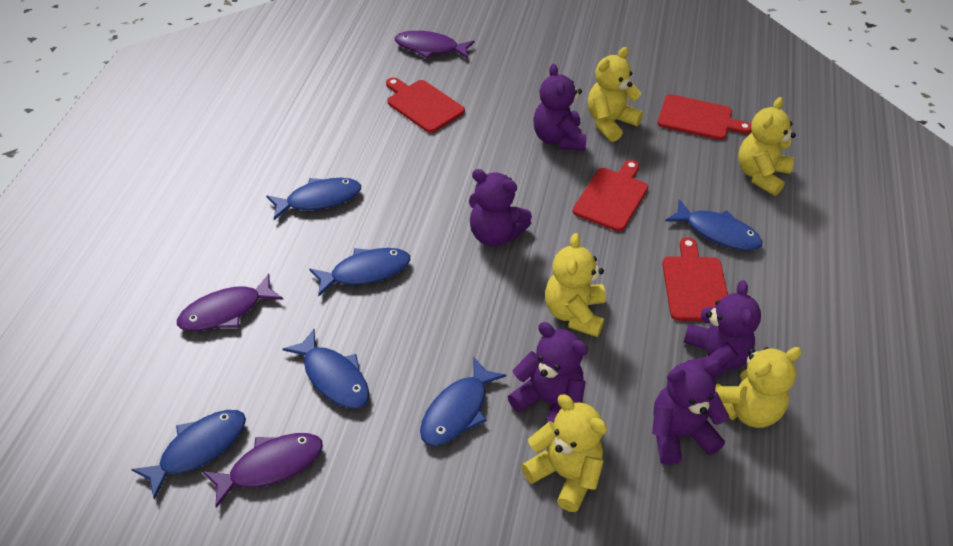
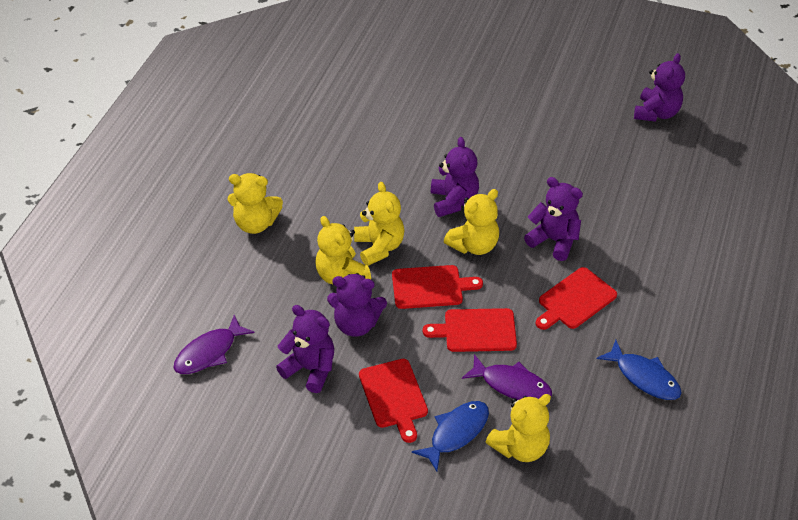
blue fish: [131,410,246,500] [266,178,361,220] [282,329,369,409] [309,248,410,297] [420,357,507,446] [665,199,762,251] = 6 -> [412,401,489,471] [597,340,682,400] = 2
purple fish: [177,274,284,331] [202,433,323,508] [395,31,474,59] = 3 -> [173,315,254,374] [462,354,552,400] = 2

